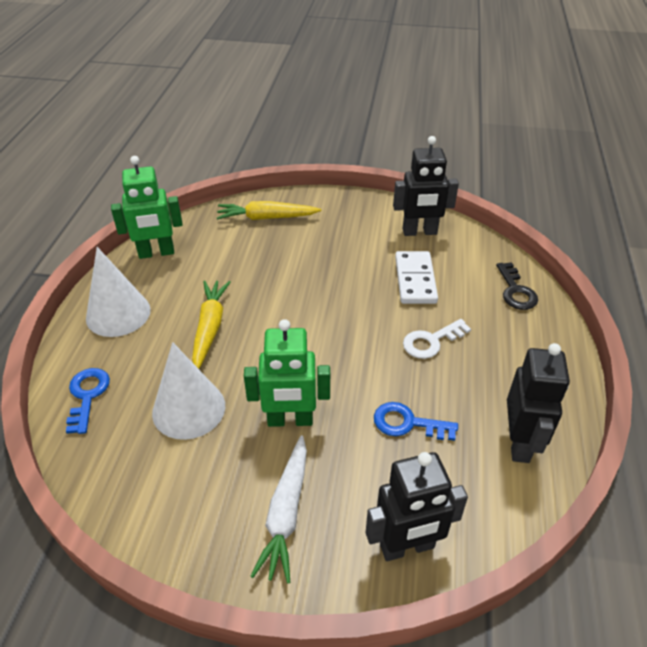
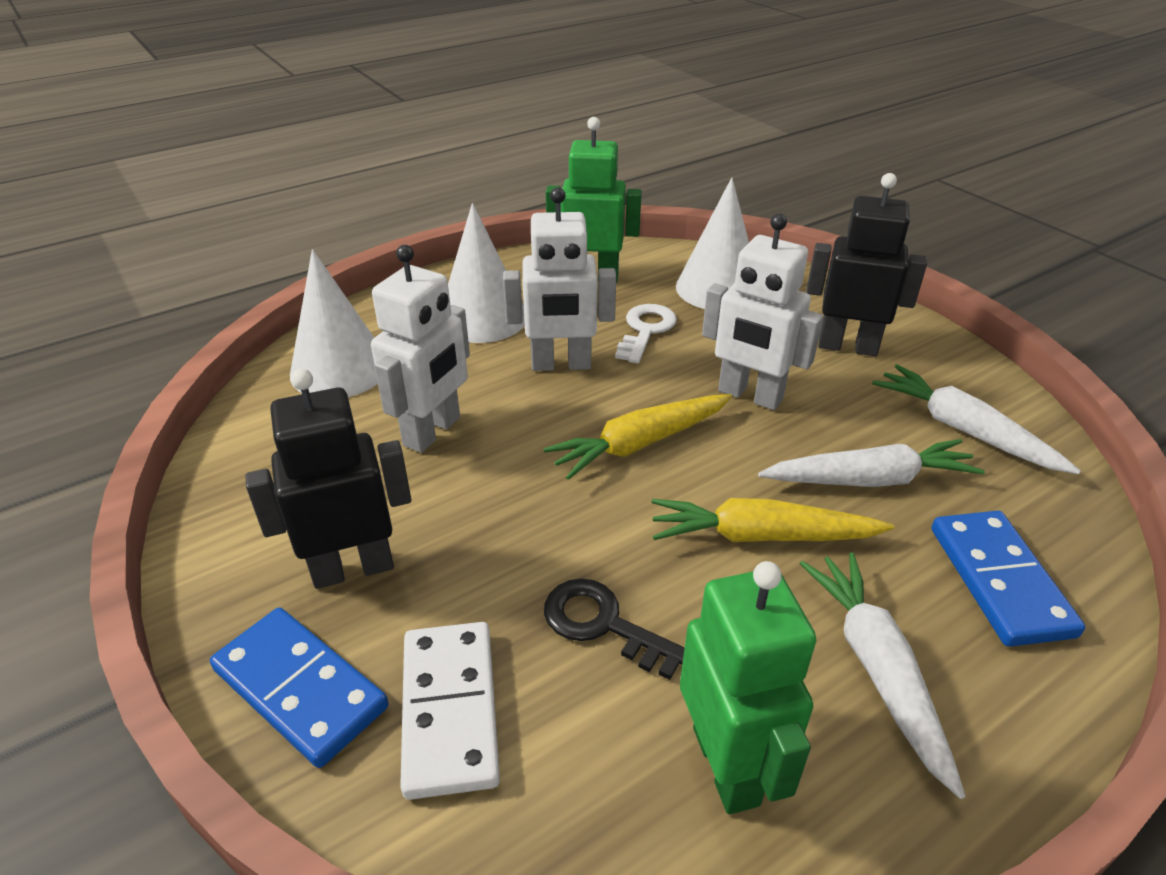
black robot: [366,452,468,561] [393,136,459,236] [507,343,570,463] = 3 -> [245,368,411,589] [806,173,927,356] = 2
blue domino: none = 0 -> [210,608,389,768] [932,511,1085,647] = 2
blue key: [66,368,110,434] [374,402,458,441] = 2 -> none = 0
white carrot: [250,435,307,583] = 1 -> [758,439,985,487] [800,552,965,799] [872,364,1081,474] = 3
white cone: [86,247,151,337] [152,342,225,440] = 2 -> [290,249,378,397] [448,203,525,343] [676,177,749,309] = 3
white robot: none = 0 -> [371,245,470,453] [503,187,616,371] [702,214,823,410] = 3

